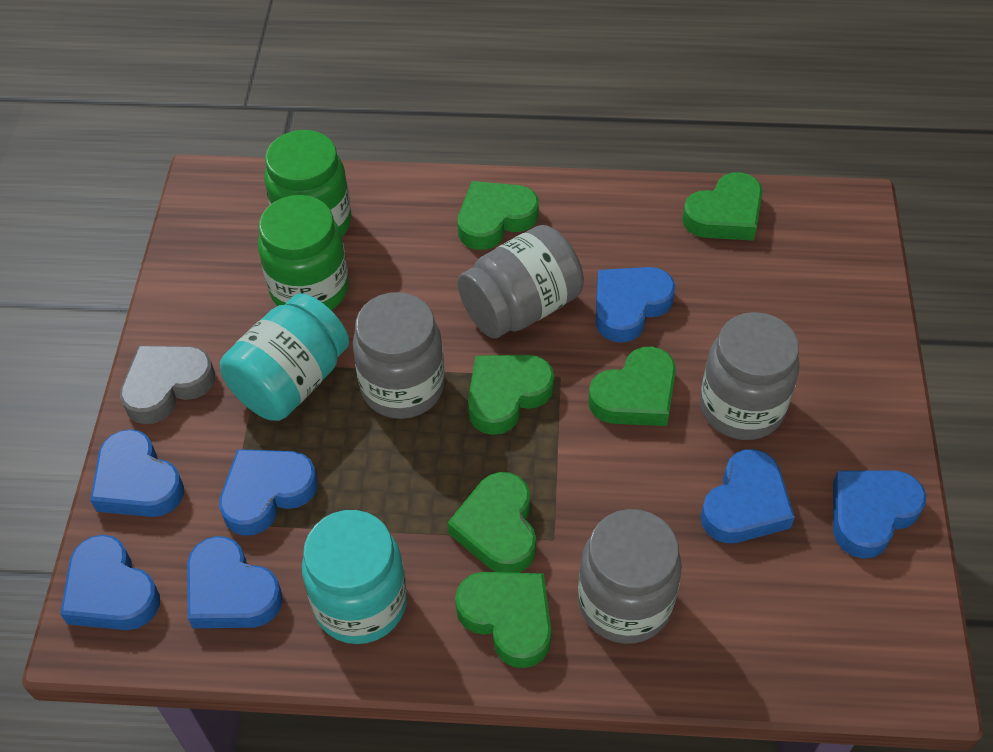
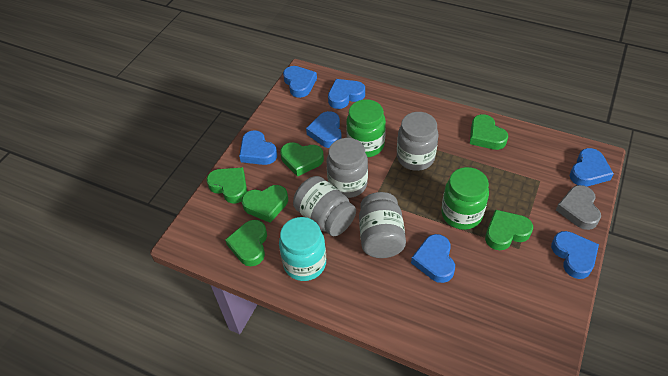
turquoise jar: [220,293,349,421] [302,510,407,644] = 2 -> [279,217,326,281] = 1

